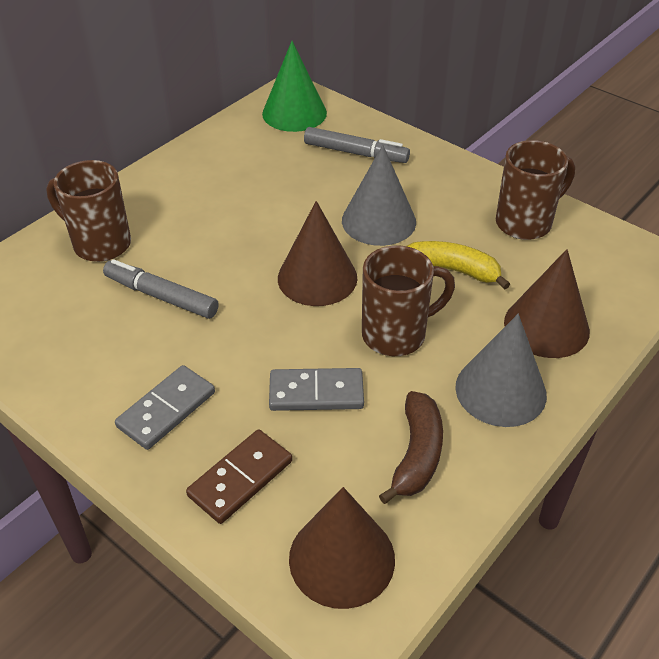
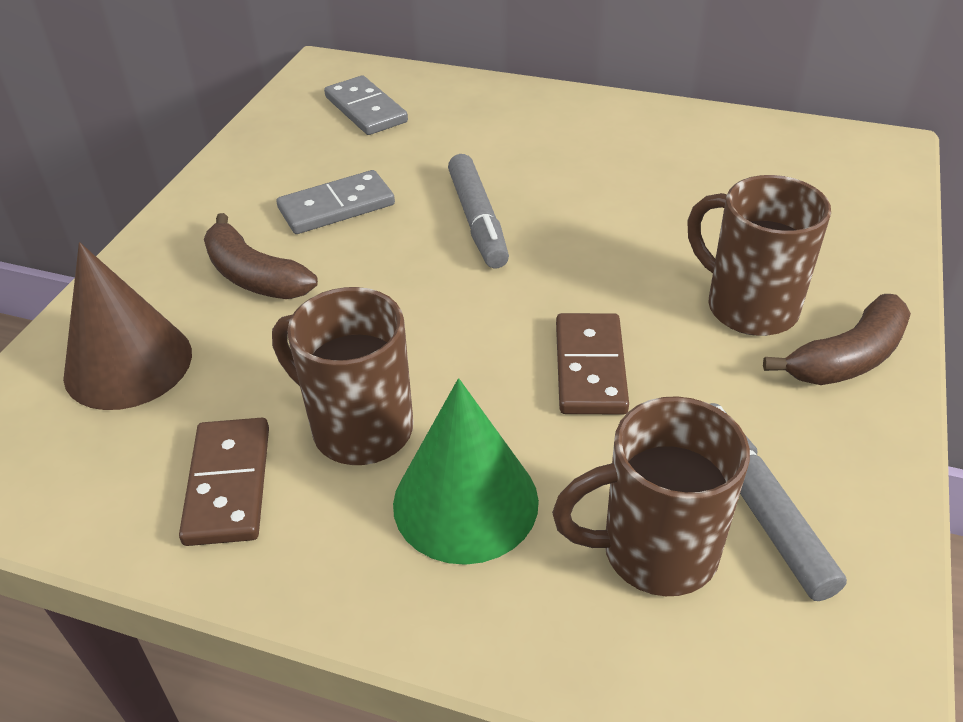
brown banana: [379,391,443,504] = 1 -> [204,213,318,299] [763,294,911,385] = 2
brown cone: [278,201,357,306] [289,487,395,609] [504,249,590,358] = 3 -> [63,242,192,410] = 1
brown domino: [186,429,292,524] = 1 -> [179,418,269,546] [556,313,629,414] = 2
grey cone: [342,145,416,246] [455,314,547,427] = 2 -> none = 0
yellow banana: [407,241,510,290] = 1 -> none = 0

